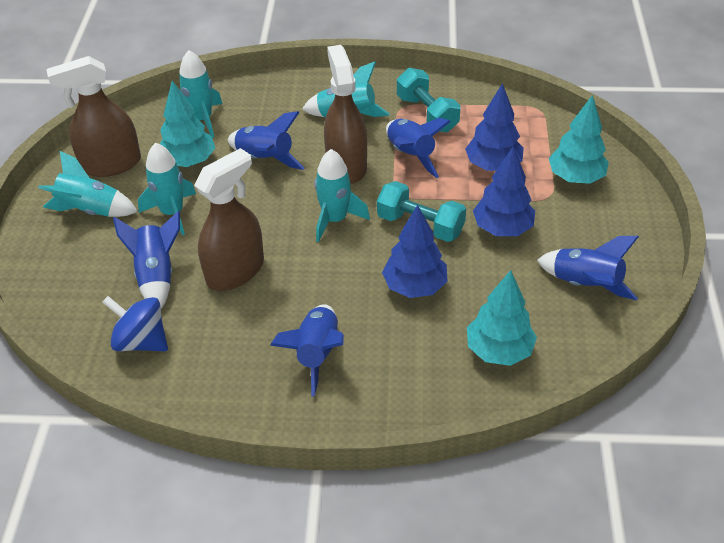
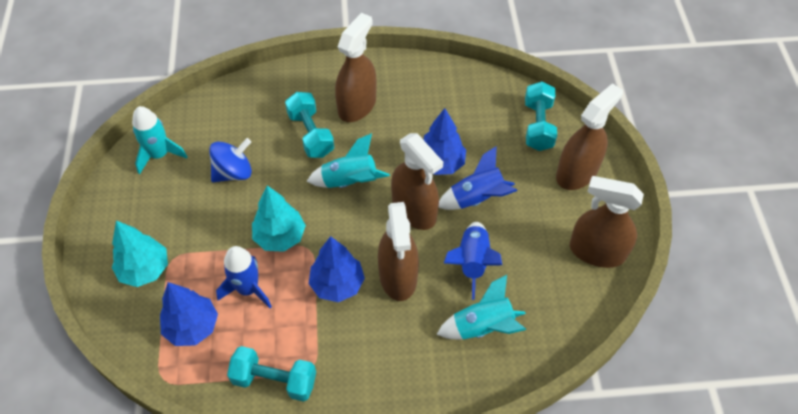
blue rocket: [113,211,180,309] [228,111,305,170] [270,304,344,396] [386,118,451,178] [537,236,639,300] = 5 -> [216,246,272,308] [438,146,517,210] [444,222,502,300] = 3
brown spray bottle: [46,56,141,177] [194,148,264,291] [324,45,367,184] = 3 -> [335,13,377,122] [378,202,419,301] [391,133,443,230] [556,83,623,190] [570,176,644,268] = 5
turquoise dumbbell: [377,181,466,242] [397,68,460,132] = 2 -> [227,346,316,402] [285,92,334,158] [525,81,557,151] = 3
turquoise rocket: [38,151,138,217] [138,143,196,235] [179,50,222,138] [302,62,390,117] [314,149,370,242] = 5 -> [132,106,188,174] [307,133,390,188] [437,275,526,339] = 3
turquoise tree: [160,81,215,167] [467,270,537,366] [549,95,609,184] = 3 -> [112,221,168,287] [252,185,306,252] = 2

